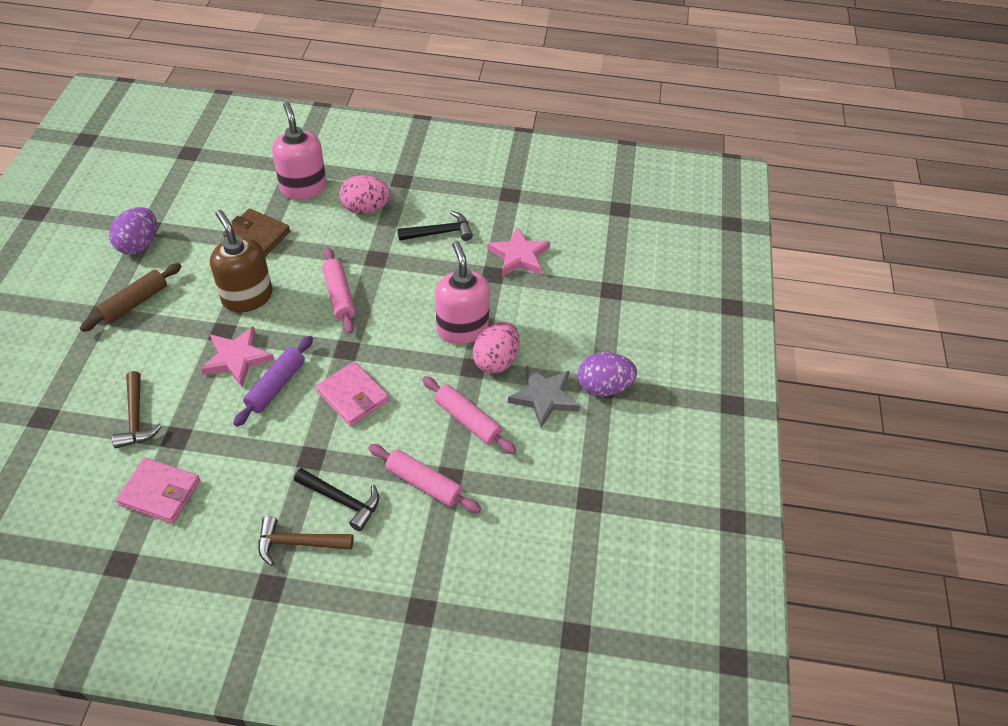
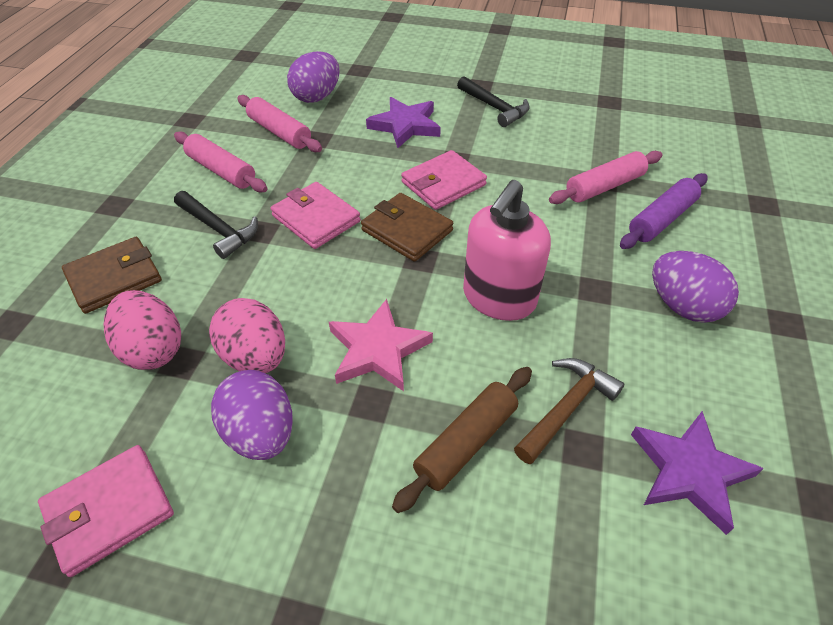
brown hammer: [112,371,163,448] [258,516,353,566] = 2 -> [514,358,624,464] = 1
brown soap dispenser: [210,210,272,312] = 1 -> none = 0
brown wallet: [223,208,290,257] = 1 -> [62,237,162,314] [361,193,453,262] = 2
grey star: [508,365,580,428] = 1 -> none = 0
pink soap dispenser: [272,102,327,200] [435,241,490,344] = 2 -> [463,180,551,321] = 1
pink star: [201,326,274,387] [487,227,550,276] = 2 -> [329,299,433,391] = 1
pink wallet: [116,458,200,524] [316,361,389,426] = 2 -> [38,445,174,577] [271,182,361,249] [401,150,487,210] = 3
purple egg: [109,207,157,255] [578,352,637,397] = 2 -> [211,370,293,460] [287,51,339,103] [652,251,739,323] = 3
purple star: none = 0 -> [366,97,441,148] [631,411,764,535] = 2

